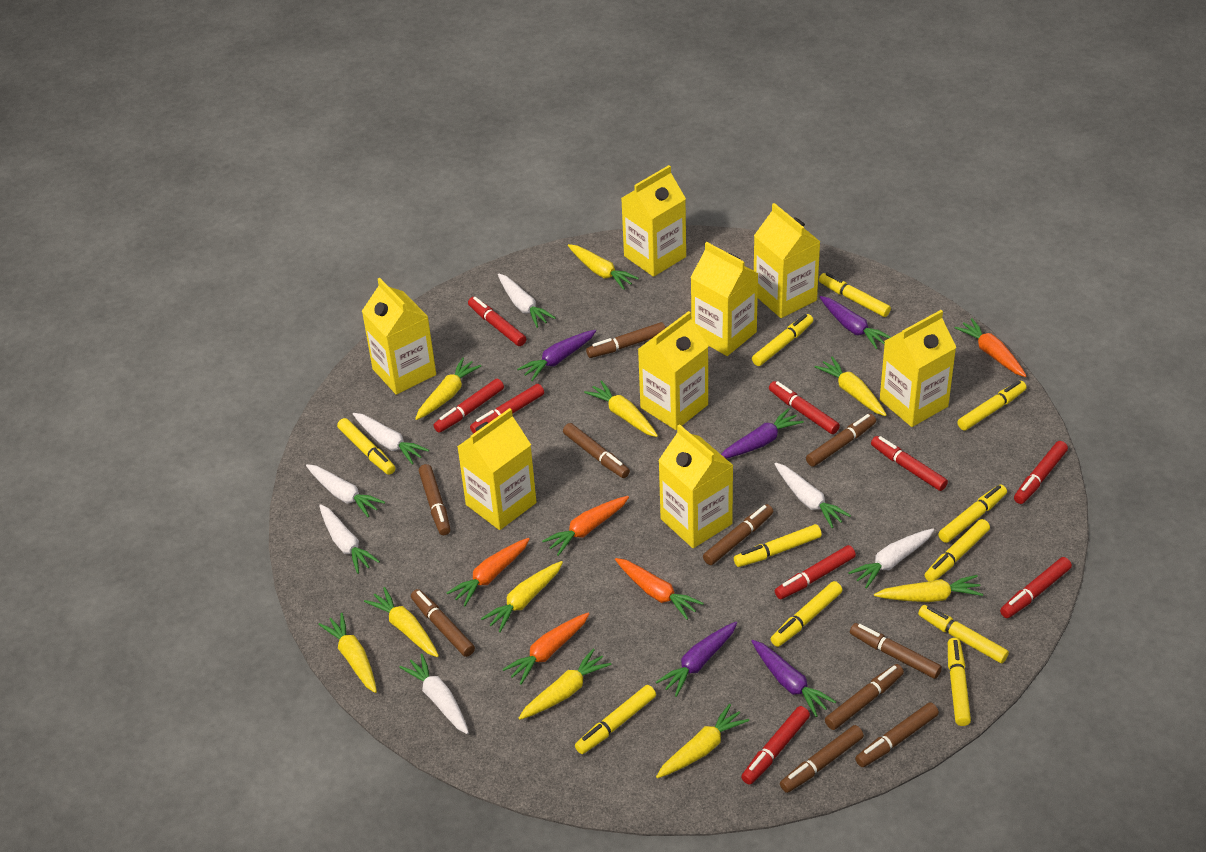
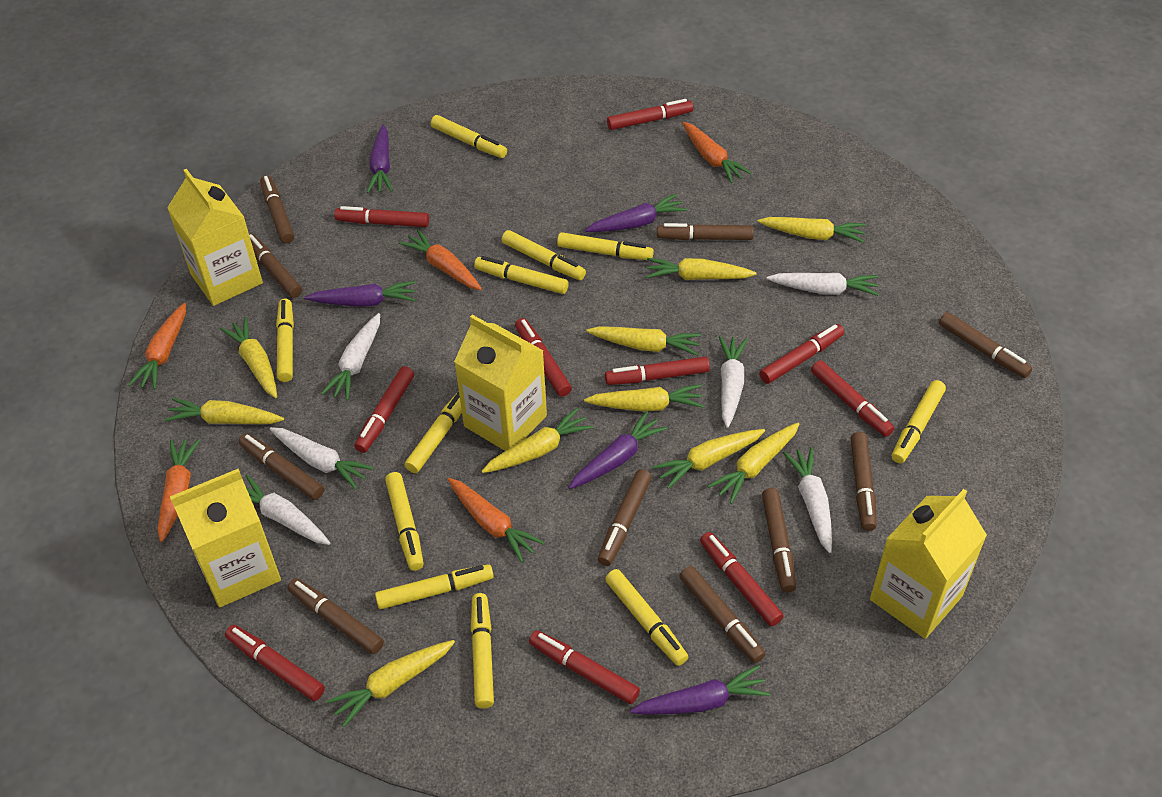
red marker: [433,379,504,433] [468,297,526,346] [470,384,544,433] [741,706,810,785] [769,381,840,434] [775,545,856,599] [871,436,948,491] [1000,557,1072,618] [1014,441,1068,504] = 9 -> [225,625,325,701] [334,206,429,227] [354,366,414,453] [515,318,572,397] [529,630,640,704] [605,356,710,385] [607,99,693,130] [700,532,784,626] [760,324,844,384] [811,360,894,437] = 10
white carrot: [306,464,385,518] [319,504,380,574] [353,413,429,465] [399,654,469,734] [498,274,556,328] [774,462,851,528] [848,529,934,589] = 7 -> [246,474,330,545] [270,427,374,490] [321,313,380,400] [719,336,748,428] [767,273,879,296] [783,447,832,553] = 6
yellow carton: [362,278,436,395] [457,408,536,530] [621,165,686,277] [638,311,708,430] [658,424,734,548] [690,242,759,356] [754,203,820,318] [880,310,957,427] = 8 -> [167,169,263,306] [170,469,281,608] [454,315,547,451] [870,489,987,639] = 4

